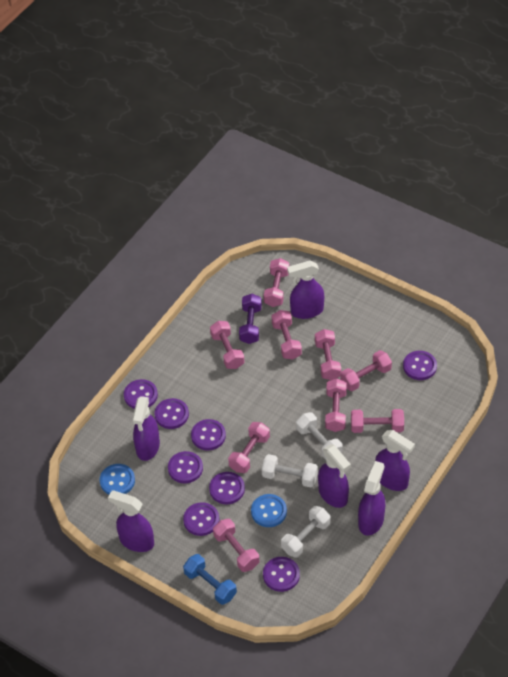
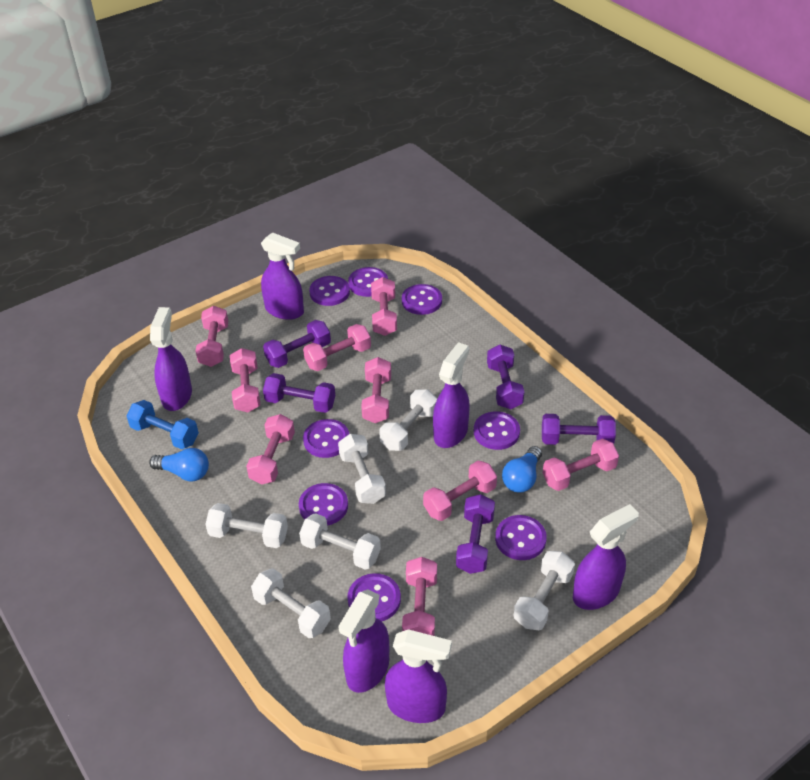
blue button: [99,464,135,494] [251,494,287,527] = 2 -> none = 0
blue light bulb: none = 0 -> [149,448,209,481] [502,446,542,493] = 2
purple dumbbell: [239,294,262,344] = 1 -> [263,320,331,368] [263,373,335,413] [456,494,495,574] [487,344,524,409] [542,414,616,445] = 5
white dumbbell: [262,454,318,488] [281,506,331,558] [296,412,343,460] = 3 -> [205,503,288,548] [251,568,331,638] [299,513,381,570] [338,434,386,504] [379,389,438,451] [514,551,575,630] = 6

